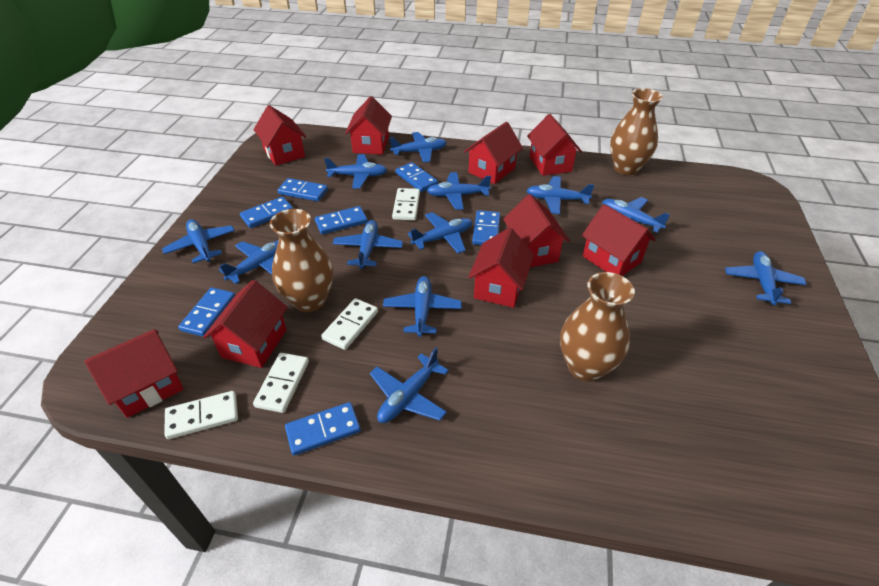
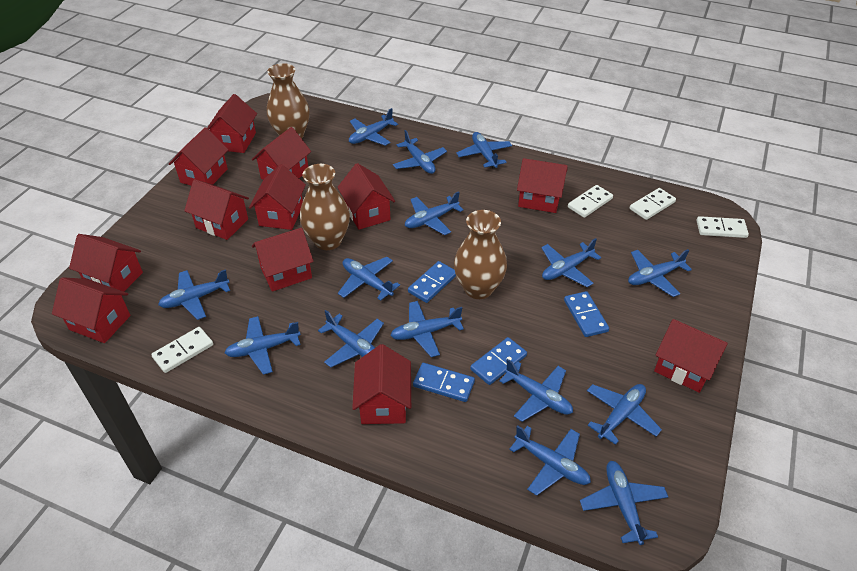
blue domino: [178,287,235,337] [240,196,293,228] [277,178,328,201] [285,402,361,456] [315,206,368,234] [395,162,438,192] [472,210,500,245] = 7 -> [408,261,456,303] [413,363,475,402] [470,337,527,385] [564,291,609,337] = 4
blue plane: [162,219,235,264] [219,240,279,284] [324,154,387,189] [333,220,403,269] [370,348,449,423] [383,276,462,337] [390,132,447,163] [408,212,473,254] [427,172,491,210] [526,176,594,214] [602,197,670,232] [725,251,807,305] = 12 -> [158,269,230,320] [225,316,301,375] [318,310,384,368] [338,257,400,301] [349,108,398,146] [390,301,464,357] [393,130,447,174] [405,191,464,235] [456,132,512,169] [499,359,573,422] [509,425,591,496] [541,238,601,287] [580,461,668,545] [587,384,662,445] [628,249,692,297] = 15
red house: [84,329,183,418] [203,280,288,368] [253,105,306,166] [345,96,392,155] [464,122,523,184] [468,228,534,308] [503,194,570,267] [527,114,582,176] [582,204,655,276] = 9 -> [52,277,130,343] [69,234,143,292] [169,127,228,186] [184,179,249,240] [207,94,257,153] [249,164,306,230] [252,127,311,180] [252,228,314,291] [337,163,395,230] [352,344,411,424] [517,158,568,213] [654,319,728,393] = 12

